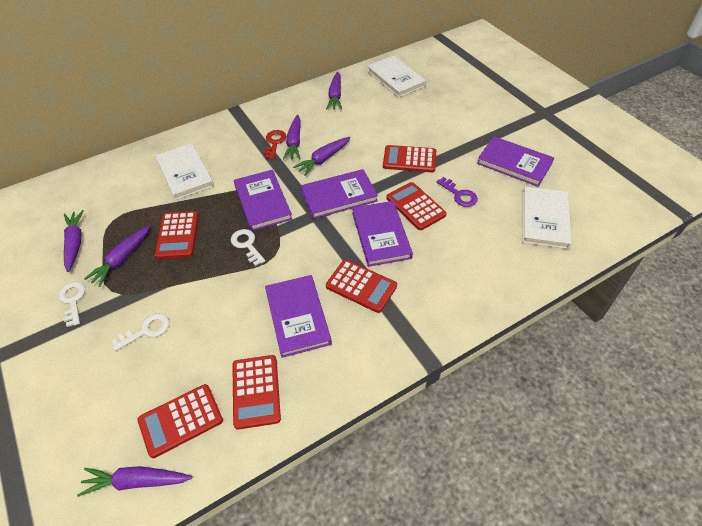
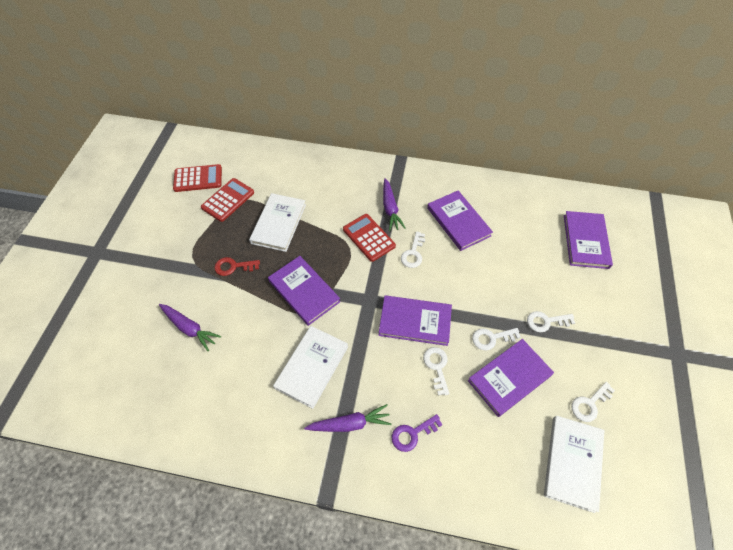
purple carrot: [64,210,84,272] [77,466,192,497] [84,225,150,287] [283,115,300,160] [293,137,351,176] [326,72,342,110] = 6 -> [159,304,221,351] [304,404,391,432] [383,178,406,231] = 3
red calculator: [137,384,223,458] [155,211,199,259] [232,355,281,429] [326,260,397,313] [383,145,436,172] [386,182,447,230] = 6 -> [173,164,222,192] [201,178,254,222] [343,214,396,262] = 3
white key: [58,281,86,327] [112,313,169,351] [231,229,265,266] = 3 -> [401,231,425,268] [423,347,449,396] [472,328,521,350] [527,311,575,332] [571,382,615,422] = 5

